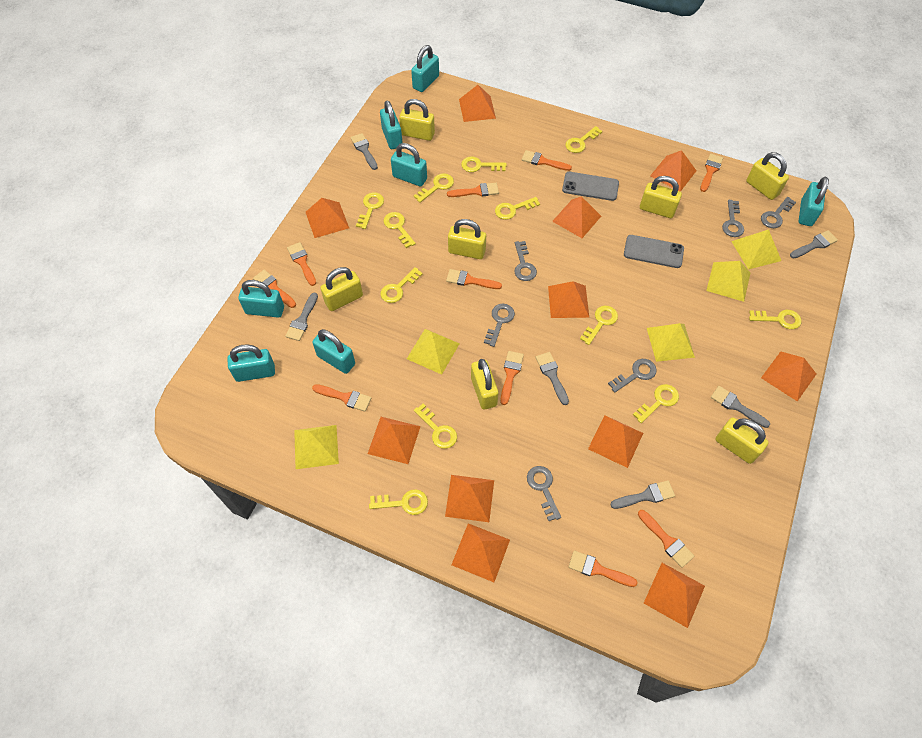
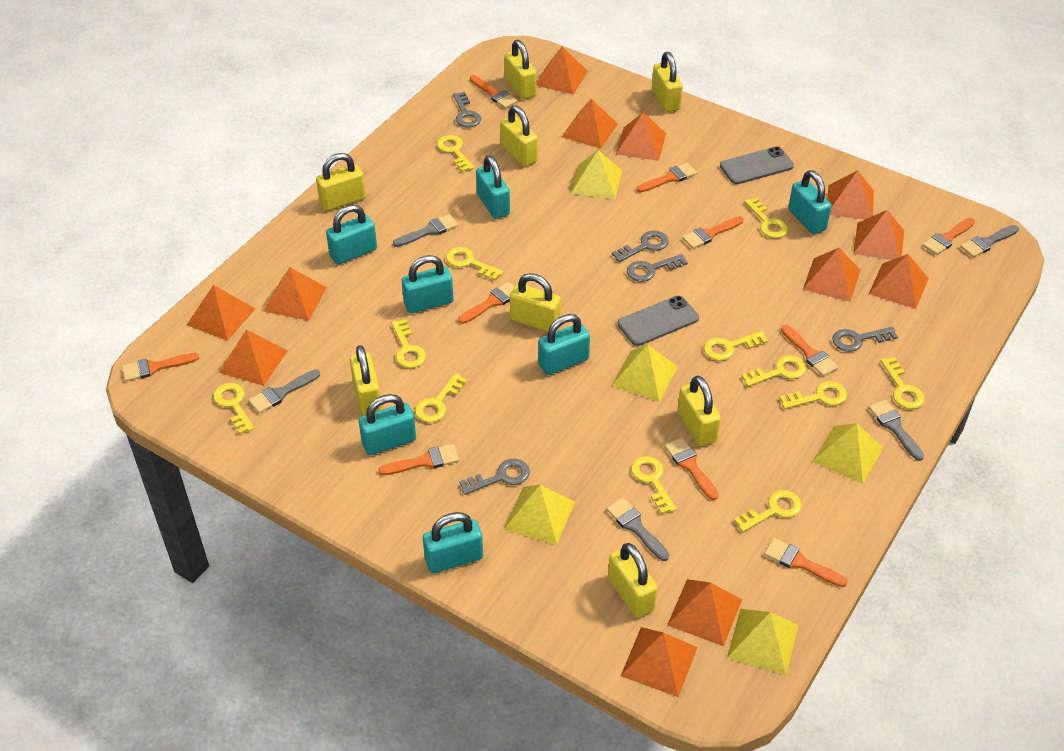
grey brush: [285,292,318,341] [350,133,378,170] [536,352,569,405] [610,480,675,509] [711,386,770,428] [790,230,838,259] = 6 -> [249,369,320,413] [393,214,458,247] [606,498,669,561] [869,400,924,461] [960,225,1019,257] = 5
grey key: [484,304,515,347] [514,241,537,281] [527,466,561,521] [608,359,657,392] [722,200,744,237] [761,197,796,228] = 6 -> [453,92,481,128] [459,458,530,495] [612,231,669,262] [627,254,688,282] [832,327,898,352] = 5
orange pyramid: [306,198,349,238] [368,417,421,464] [445,475,494,522] [451,523,510,582] [459,85,496,122] [548,281,589,318] [552,196,601,238] [588,415,643,468] [644,563,705,628] [650,150,696,192] [761,351,816,401] = 11 -> [187,285,255,341] [219,330,288,386] [264,267,327,321] [536,47,588,95] [562,99,618,149] [616,112,666,161] [621,627,698,697] [667,579,742,646] [803,248,861,302] [827,170,874,219] [853,210,904,260] [869,254,929,309] = 12
yellow padlock: [320,267,363,311] [399,99,435,141] [448,219,486,259] [471,359,499,410] [640,176,682,218] [715,418,769,464] [746,152,789,200] = 7 -> [316,153,366,211] [350,345,382,415] [500,105,538,167] [505,40,536,99] [510,273,561,332] [608,543,658,618] [652,52,683,112] [677,375,721,446] = 8

